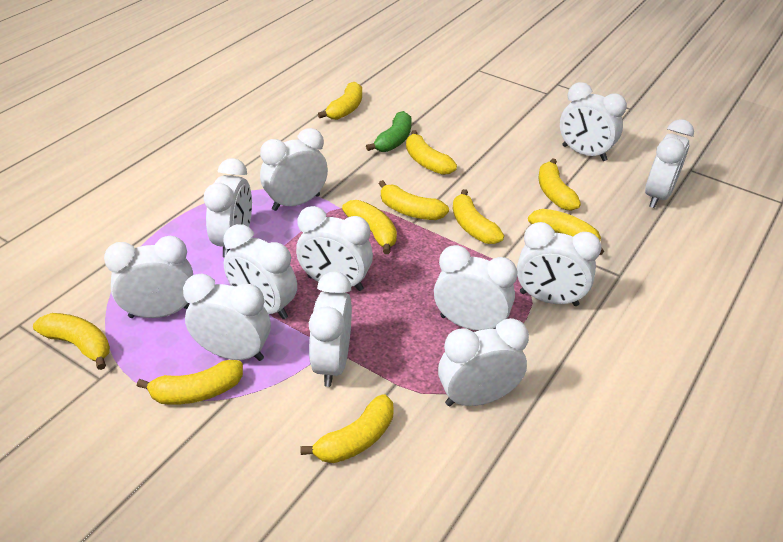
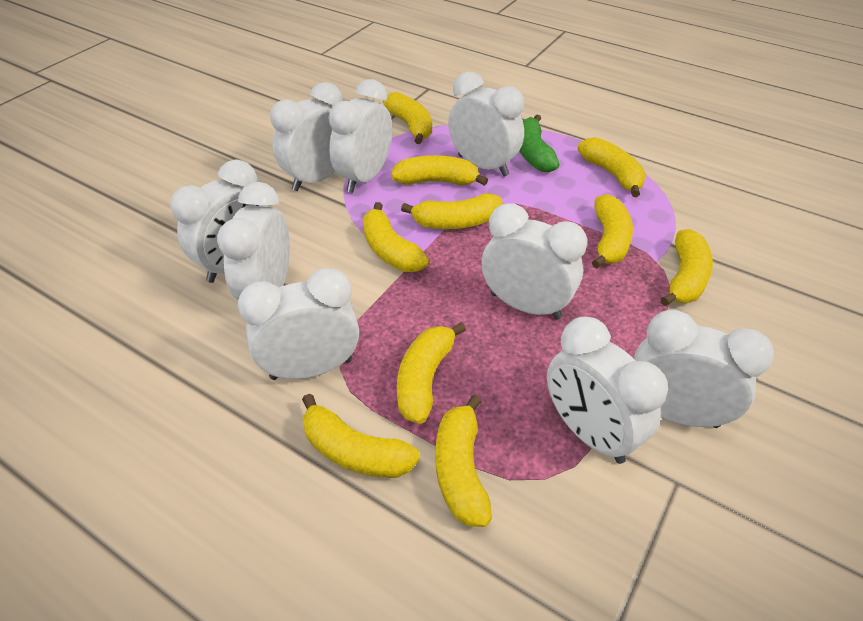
white clock: [104,236,193,318] [183,273,271,361] [204,158,252,258] [223,224,297,319] [260,128,328,211] [296,206,373,291] [309,272,352,387] [434,245,518,331] [438,318,529,406] [517,222,601,306] [560,82,627,161] [645,119,694,208] = 12 -> [170,160,268,283] [217,182,290,300] [238,268,359,380] [270,82,343,191] [328,79,392,193] [448,71,524,177] [482,203,587,319] [547,316,668,464] [634,310,774,428] = 9

